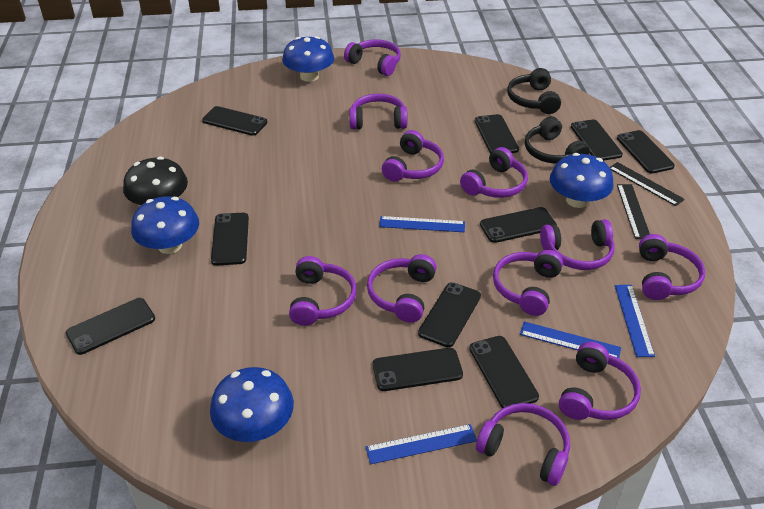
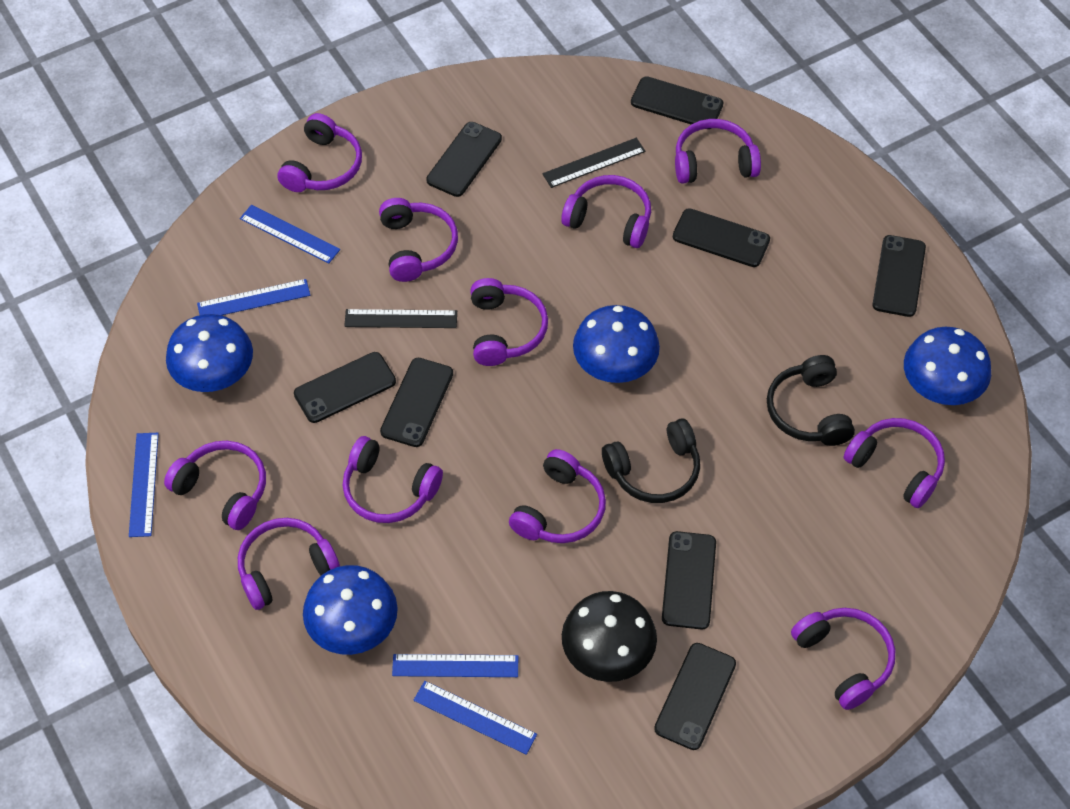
black phone: [65,298,155,355] [202,106,267,136] [211,213,249,266] [373,348,463,391] [418,282,481,347] [470,336,539,408] [475,114,519,154] [480,207,557,243] [571,119,623,161] [617,130,675,173] = 10 -> [294,352,396,423] [380,358,453,447] [426,122,502,197] [631,76,724,129] [654,643,736,750] [662,531,716,630] [673,208,770,267] [872,235,926,317] = 8
blue ruler: [366,424,477,464] [379,216,465,232] [520,321,621,358] [615,285,655,357] = 4 -> [129,433,159,537] [197,279,310,315] [240,205,340,263] [392,654,518,677] [413,681,537,755] = 5

